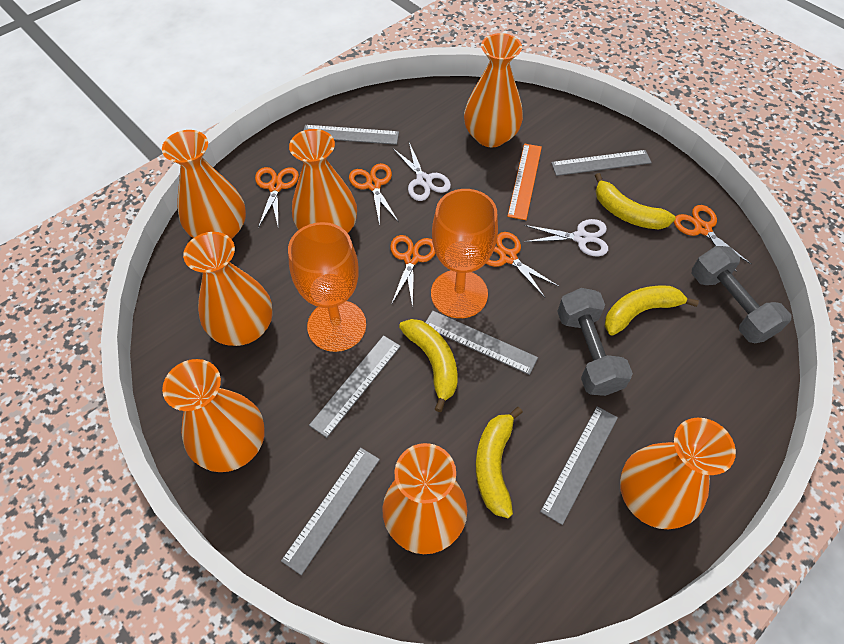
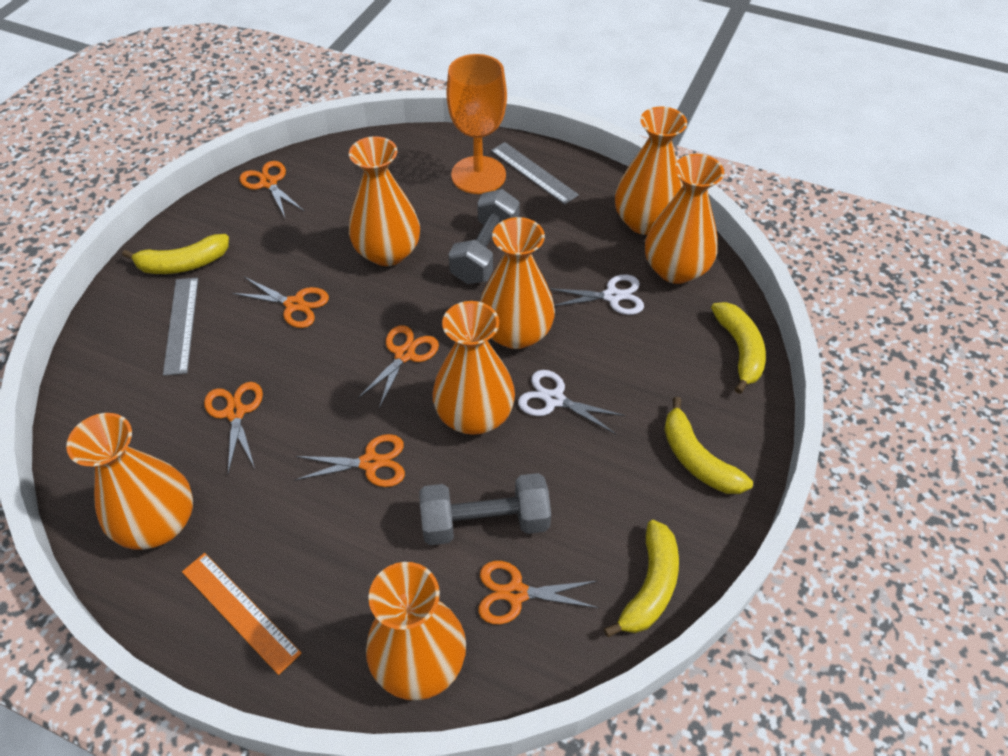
grey ruler: [281,447,380,575] [303,125,399,145] [309,335,401,438] [425,310,538,375] [540,406,618,525] [551,150,652,176] = 6 -> [163,278,198,376] [491,142,579,205] = 2
orange goblet: [288,222,366,352] [431,189,498,318] = 2 -> [446,54,507,194] = 1
orange scissors: [255,167,299,228] [349,163,398,226] [390,235,435,308] [486,232,559,297] [674,205,751,272] = 5 -> [204,382,263,473] [232,277,329,328] [239,161,305,217] [295,434,405,487] [357,325,439,408] [479,561,599,624] = 6

